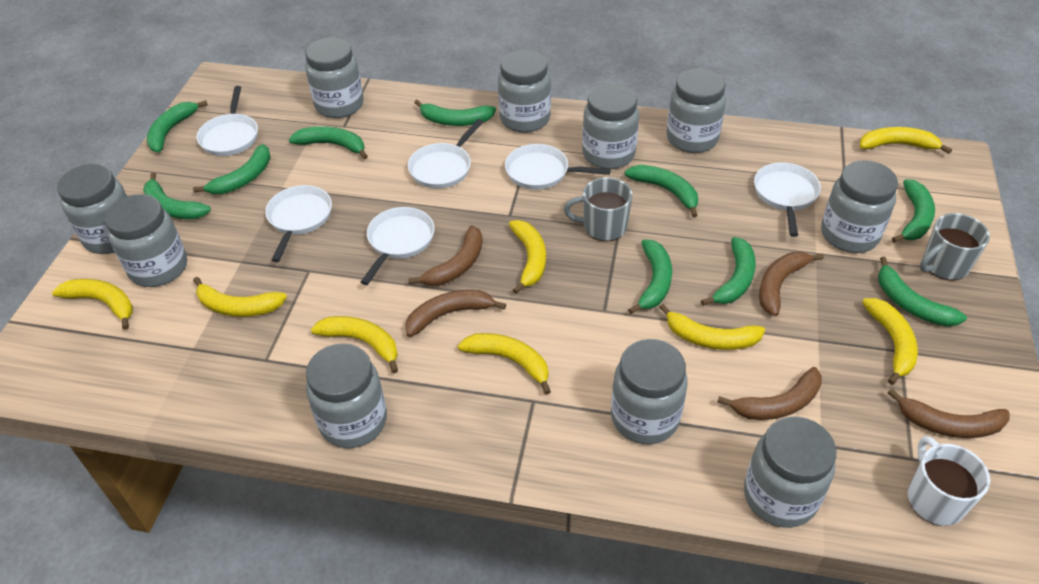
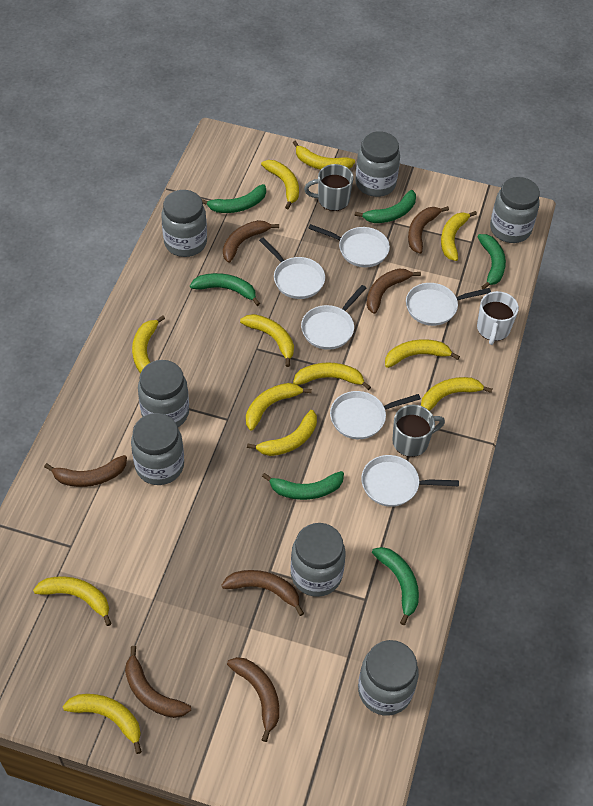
brown banana: [405,290,506,337] [408,225,482,286] [717,367,822,420] [759,252,824,316] [888,389,1009,438] = 5 -> [44,455,127,487] [125,646,191,718] [221,570,304,616] [223,220,279,263] [227,657,279,742] [366,269,421,314] [408,206,449,254] = 7
green banana: [143,172,211,219] [147,100,208,153] [193,144,270,194] [289,126,368,159] [414,100,496,126] [625,165,698,218] [628,239,672,314] [701,237,756,306] [878,257,967,326] [892,179,935,243] = 10 -> [190,273,260,306] [202,184,266,213] [262,471,344,500] [355,190,416,223] [372,547,419,625] [477,234,506,289] = 6
grey jar: [57,164,127,254] [105,194,187,287] [305,37,364,118] [306,343,387,448] [498,50,551,133] [582,84,639,169] [611,339,688,444] [667,68,726,153] [744,417,836,528] [821,160,898,253] = 10 -> [131,413,184,485] [138,360,189,427] [161,190,207,257] [291,523,346,597] [355,131,400,197] [358,640,419,716] [490,177,540,243] = 7
yellow banana: [52,279,133,330] [193,277,287,317] [311,316,398,373] [458,333,551,395] [509,220,546,294] [659,304,765,350] [860,127,952,154] [862,298,918,385] = 8 -> [33,576,112,626] [63,694,142,754] [132,315,165,373] [240,314,294,367] [246,383,312,431] [247,410,317,456] [261,160,299,209] [293,141,355,170] [293,362,371,390] [385,339,460,368] [421,377,492,411] [441,211,477,261] = 12

